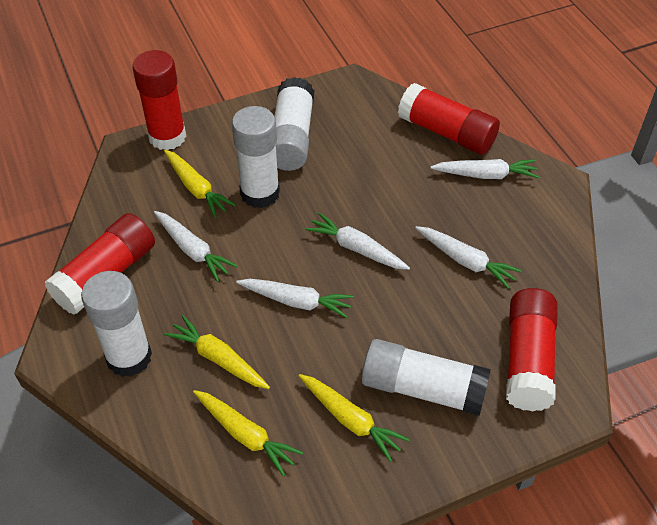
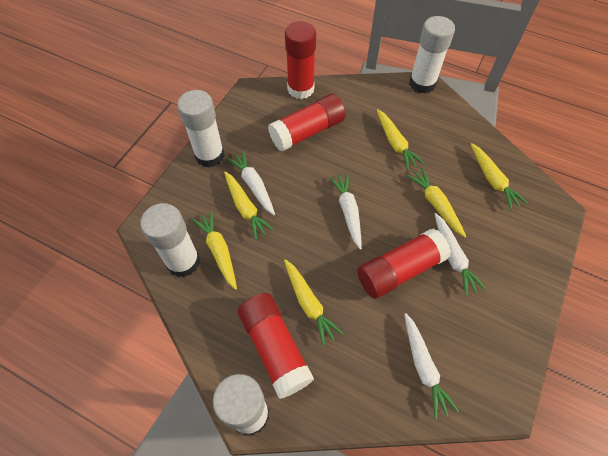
white carrot: [154,211,238,282] [236,279,354,318] [305,212,410,270] [415,226,522,289] [430,159,539,179] = 5 -> [226,150,275,215] [329,173,362,250] [404,313,459,419] [435,213,487,296] = 4
yellow carrot: [164,150,236,218] [164,315,270,389] [193,390,304,476] [298,374,410,462] = 4 -> [192,211,237,290] [224,171,274,240] [284,259,344,346] [377,109,425,170] [406,168,466,238] [471,143,528,210] = 6

